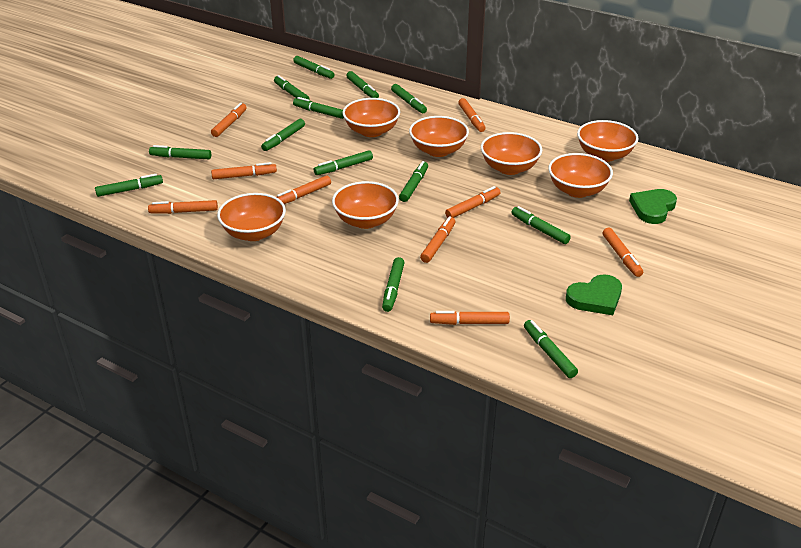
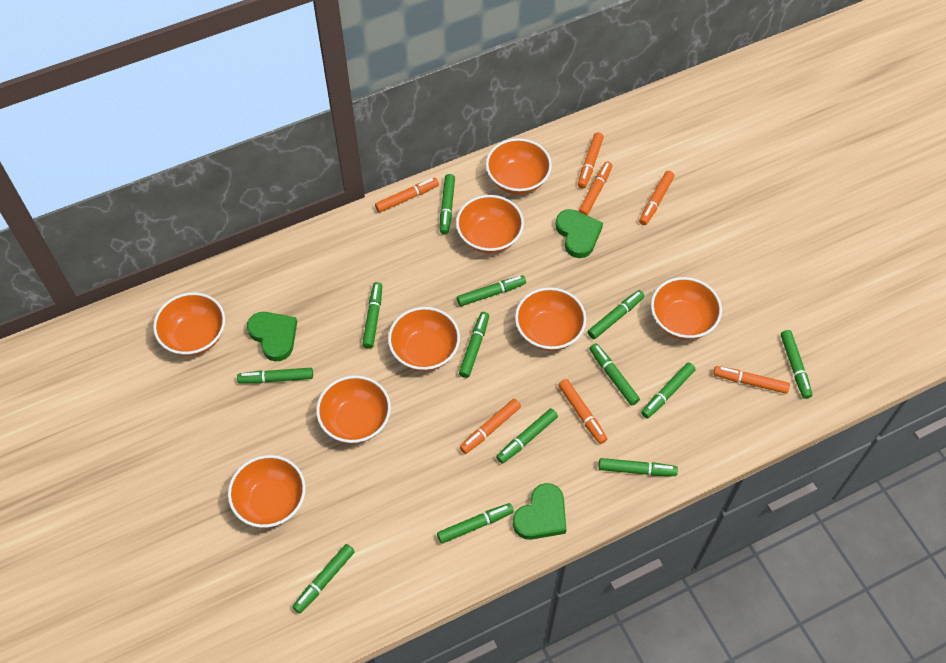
green heart: [566,274,622,315] [629,189,677,224] = 2 -> [247,312,297,361] [513,483,566,540] [555,209,603,258] = 3
orange bowl: [217,193,286,241] [332,181,399,229] [342,98,400,137] [409,116,469,157] [481,132,542,175] [548,153,613,198] [577,120,639,162] = 7 -> [153,292,225,356] [228,455,306,528] [316,375,391,444] [388,307,460,371] [456,195,524,254] [486,138,552,195] [515,287,586,351] [651,277,722,340] = 8
orange marker: [148,200,218,214] [211,103,247,137] [211,162,277,179] [277,175,331,204] [420,216,455,263] [430,311,510,325] [445,186,500,218] [458,98,486,132] [602,228,643,277] = 9 -> [375,178,439,213] [460,399,521,454] [558,379,607,444] [578,132,604,188] [579,161,613,216] [639,171,675,225] [713,366,790,394] = 7

